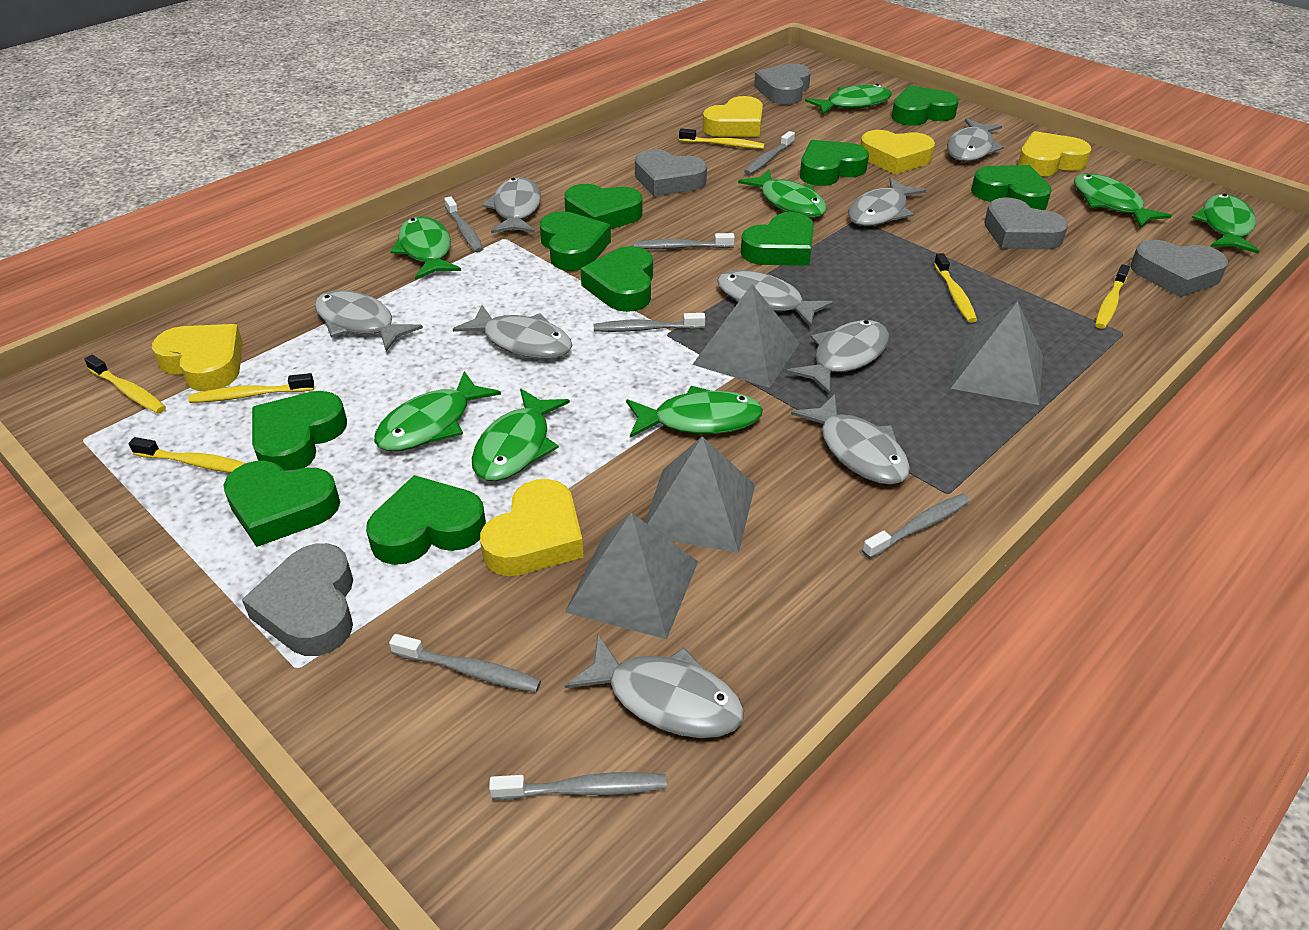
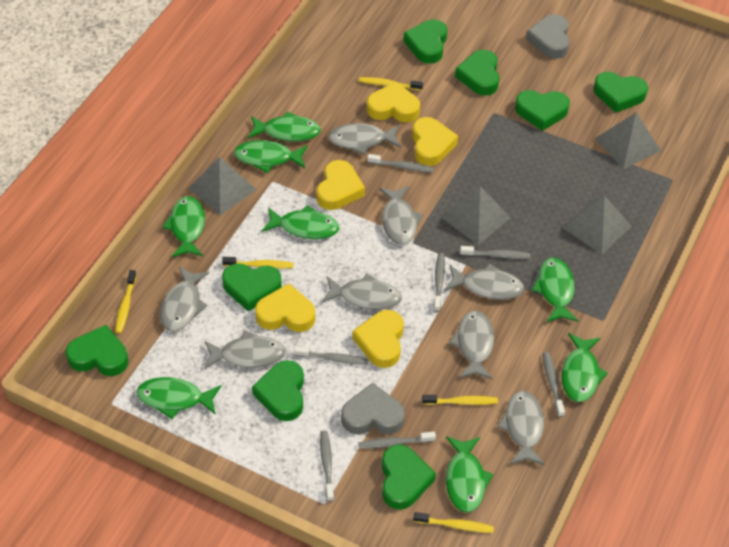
green heart: [224,461,340,547] [252,391,347,471] [366,475,486,565] [540,211,611,271] [564,184,643,229] [581,246,653,312] [741,212,814,266] [800,140,869,186] [891,85,959,126] [971,165,1052,210] = 10 -> [66,325,129,376] [222,263,282,311] [252,360,304,421] [382,444,436,510] [403,19,447,64] [455,50,500,96] [515,90,570,131] [594,72,648,113] = 8
grey fish: [315,290,423,351] [453,305,572,359] [482,177,541,233] [565,635,744,738] [717,270,834,327] [786,320,889,395] [791,394,910,485] [848,178,926,226] [947,118,1004,162] = 9 -> [160,266,209,331] [204,331,286,369] [322,274,402,310] [328,123,401,155] [380,186,423,245] [444,263,524,300] [449,311,494,379] [497,391,545,465] = 8
grey heart: [242,543,353,656] [635,149,707,197] [754,63,811,105] [984,197,1068,250] [1130,240,1228,297] = 5 -> [341,383,405,435] [526,14,570,59] = 2
yellow toothbrush: [84,355,166,413] [129,437,246,473] [188,373,314,403] [679,128,765,149] [934,253,977,323] [1095,264,1130,329] = 6 -> [115,270,137,334] [222,257,294,269] [359,77,423,91] [413,512,494,533] [422,395,498,405] = 5

